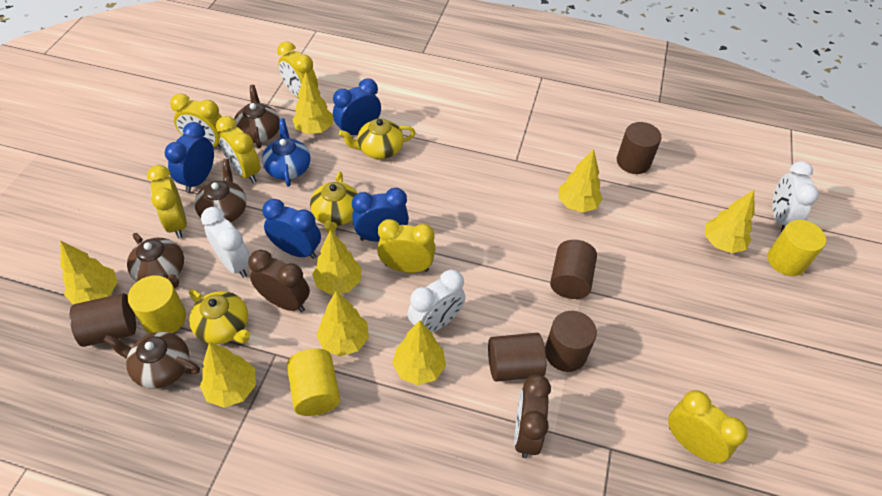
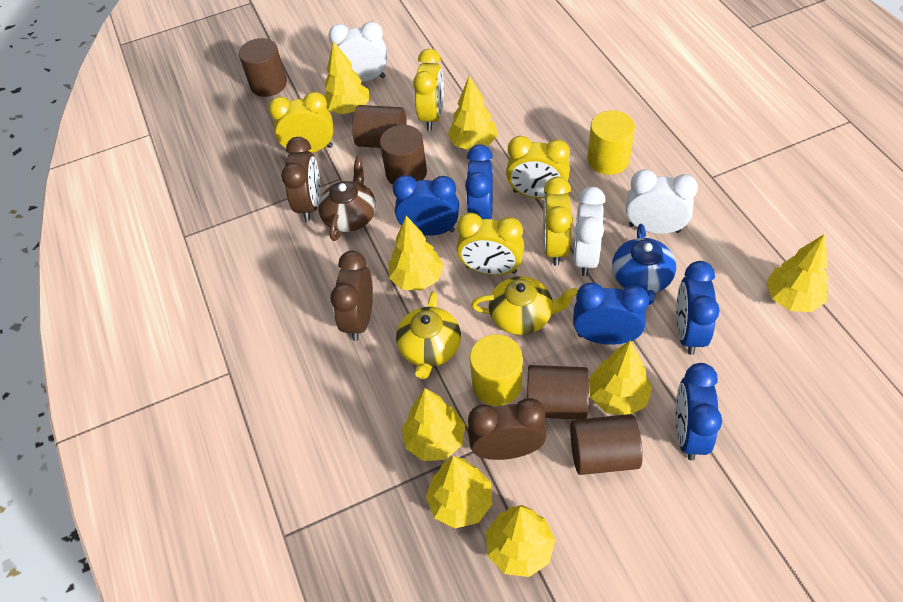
blue clock: [165,122,214,193] [262,199,321,259] [333,79,381,138] [352,188,409,241] = 4 -> [393,175,459,236] [465,144,493,219] [573,283,649,345] [675,363,722,460] [676,261,720,355] = 5
brown clock: [248,250,310,312] [514,374,551,458] = 2 -> [281,137,320,221] [330,251,373,341] [468,398,547,460] = 3
brown teapot: [104,332,200,389] [127,233,184,288] [194,159,247,222] [234,85,280,148] = 4 -> [318,156,376,241] = 1
yellow clock: [147,165,187,239] [170,94,222,148] [216,116,260,183] [277,41,318,98] [377,219,436,273] [668,390,748,463] = 6 -> [268,92,333,153] [413,49,444,130] [457,213,524,275] [506,136,570,199] [543,177,573,266] = 5
yellow cylinder: [128,275,186,334] [287,349,340,416] [767,220,826,276] = 3 -> [470,334,523,406] [587,110,635,175] = 2
yellow teapot: [189,289,251,344] [310,172,358,233] [339,118,416,159] = 3 -> [396,291,461,379] [471,276,578,335] = 2

